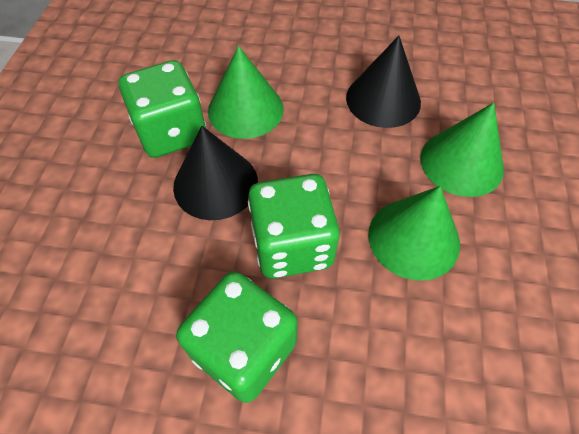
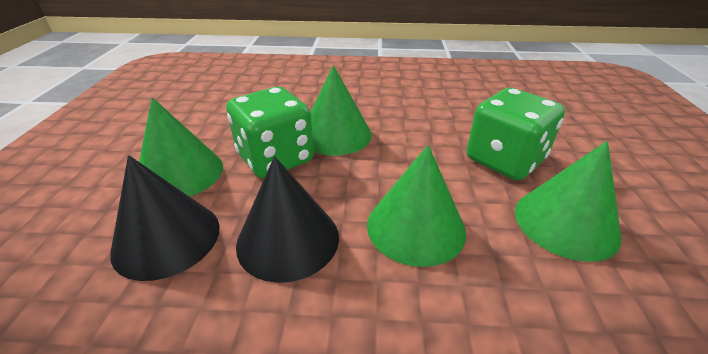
green cone: [208,46,284,139] [368,186,460,281] [420,102,504,197] = 3 -> [139,97,223,197] [310,65,372,156] [367,145,466,267] [515,141,621,262] = 4
green dice: [119,60,206,158] [176,271,298,403] [248,174,340,279] = 3 -> [226,87,314,178] [467,88,565,180] = 2

